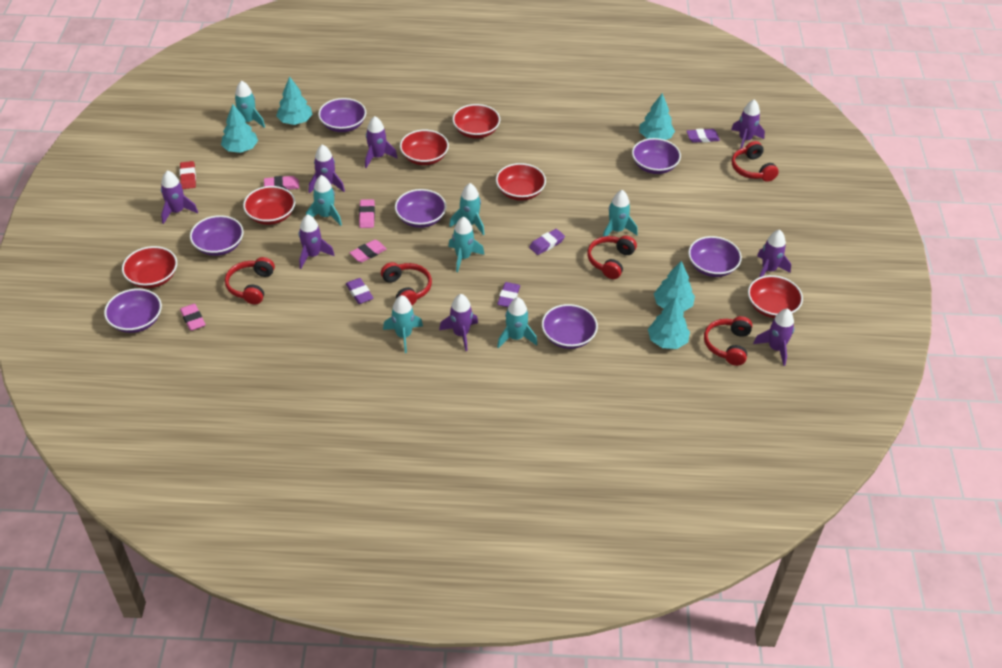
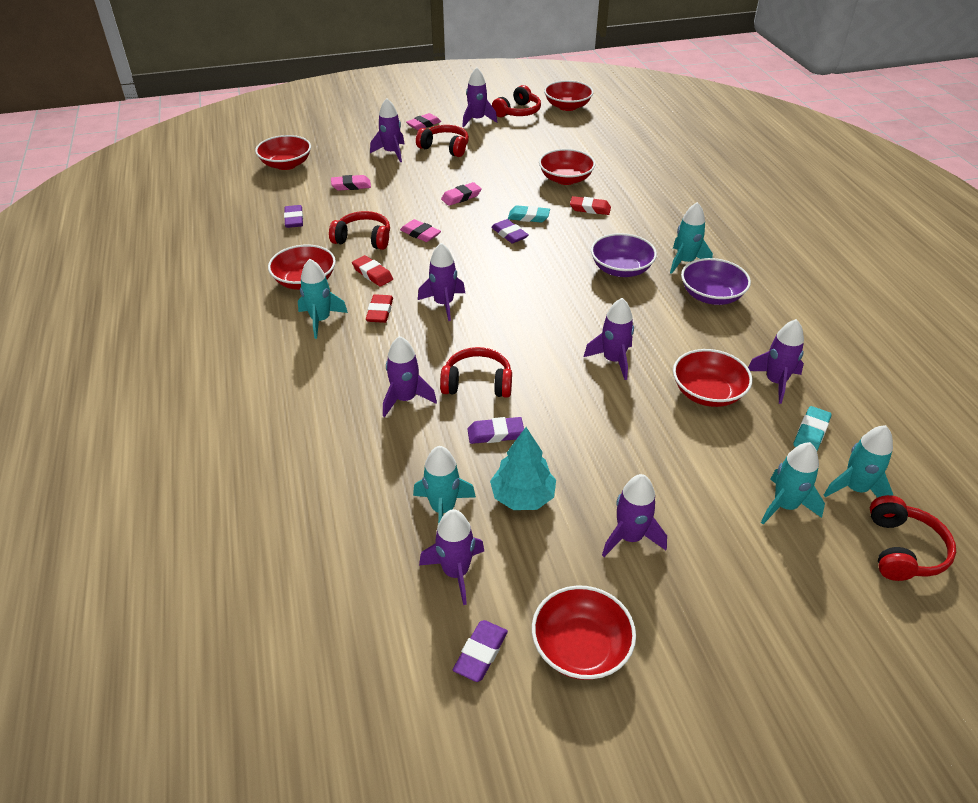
purple bowl: [104,288,162,333] [190,215,244,256] [318,98,366,132] [395,189,446,228] [542,304,598,349] [632,138,681,174] [688,236,742,277] = 7 -> [591,233,657,277] [681,258,751,305] = 2
red eraser: [180,161,196,189] = 1 -> [352,255,393,287] [366,294,393,323] [570,196,611,215] = 3
turquoise eraser: none = 0 -> [508,205,550,222] [793,406,831,451] = 2
turquoise rocket: [235,81,265,128] [306,175,342,226] [383,295,423,353] [449,183,485,235] [449,217,485,272] [497,297,537,348] [603,190,638,237] = 7 -> [298,259,348,339] [413,446,476,524] [670,202,713,274] [761,442,825,524] [824,425,893,498] = 5
turquoise tree: [221,104,258,153] [276,76,313,125] [639,93,675,140] [648,297,690,349] [654,261,695,312] = 5 -> [490,427,556,510] = 1

